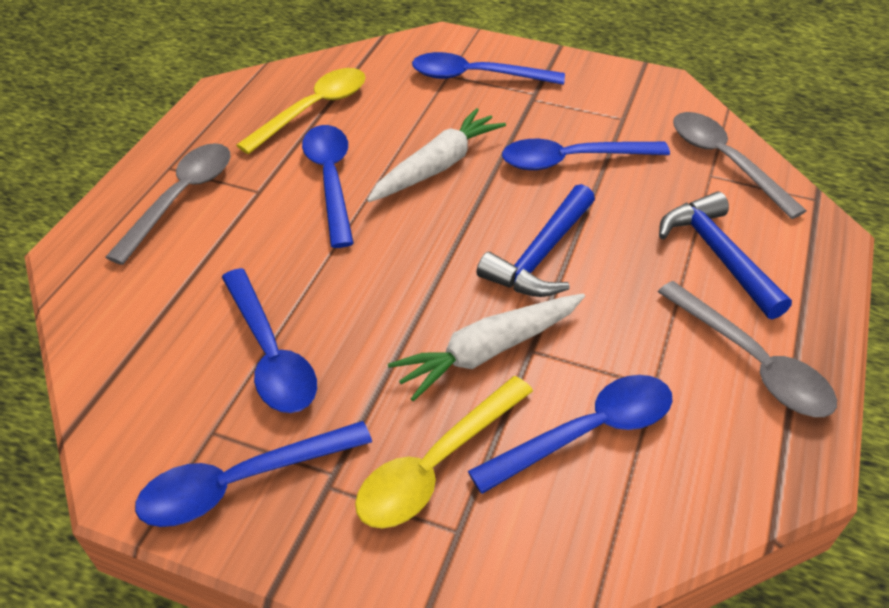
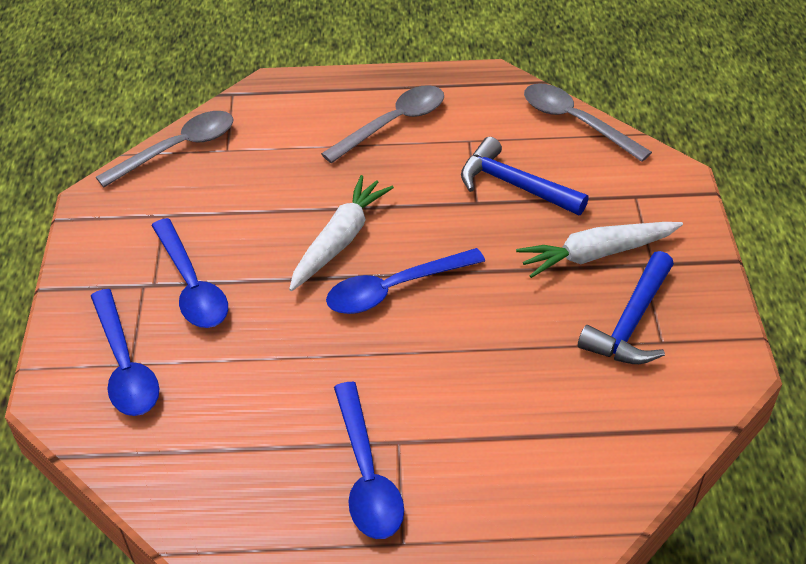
blue spoon: [135,421,372,527] [222,268,317,413] [302,125,354,248] [412,52,565,85] [468,375,672,494] [502,139,670,170] = 6 -> [91,289,159,416] [151,218,228,328] [326,248,485,314] [334,382,404,539] = 4
yellow spoon: [236,68,366,154] [355,376,533,528] = 2 -> none = 0

